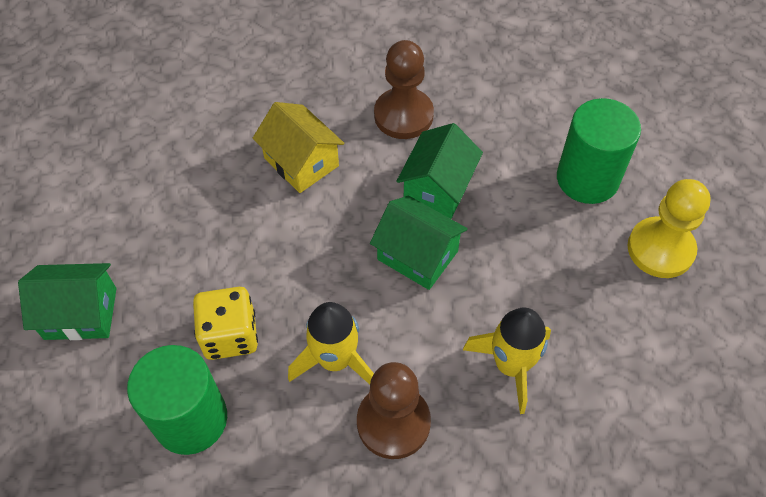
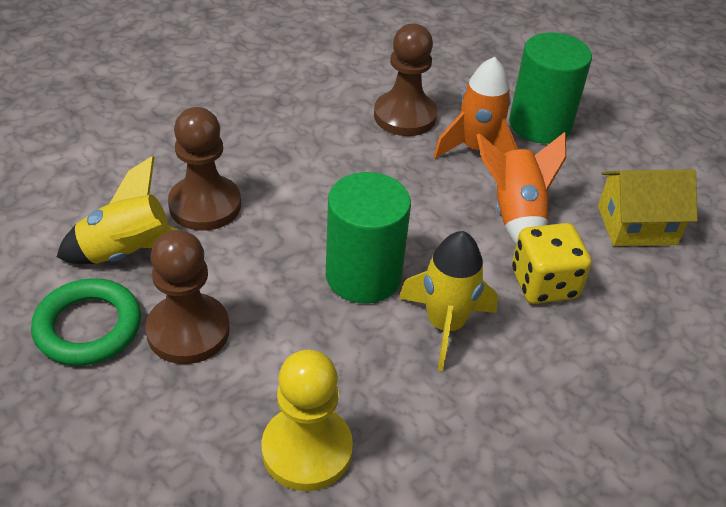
brown pawn: [357,362,431,459] [374,40,434,139] = 2 -> [145,230,230,364] [168,107,241,231] [374,24,437,136] = 3
green house: [18,263,117,340] [370,196,468,290] [396,123,483,218] = 3 -> none = 0
green ring: none = 0 -> [31,278,141,366] = 1
orange rocket: none = 0 -> [434,57,518,159] [477,132,566,244] = 2

